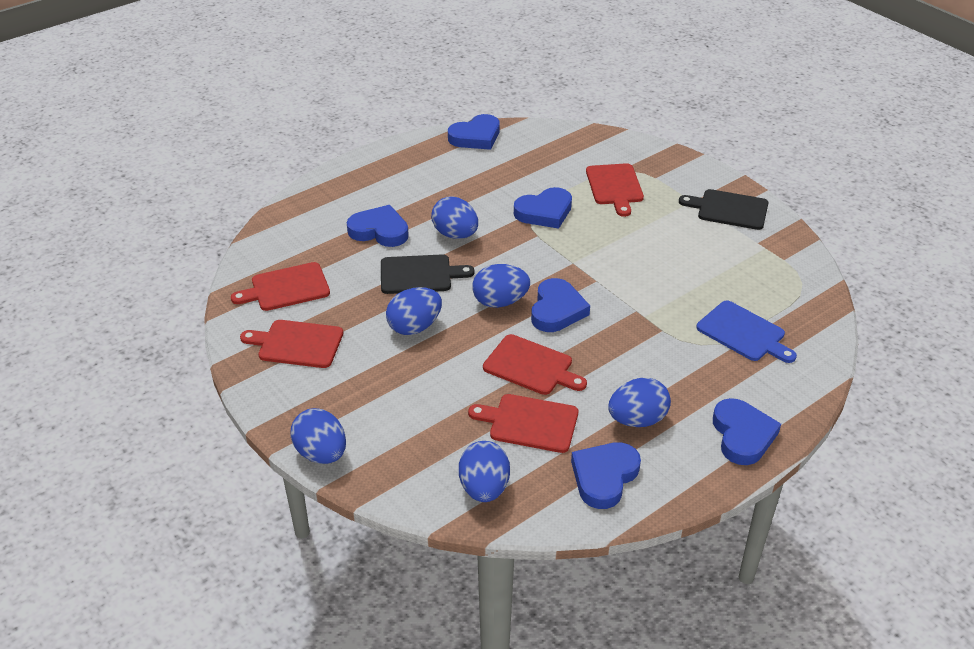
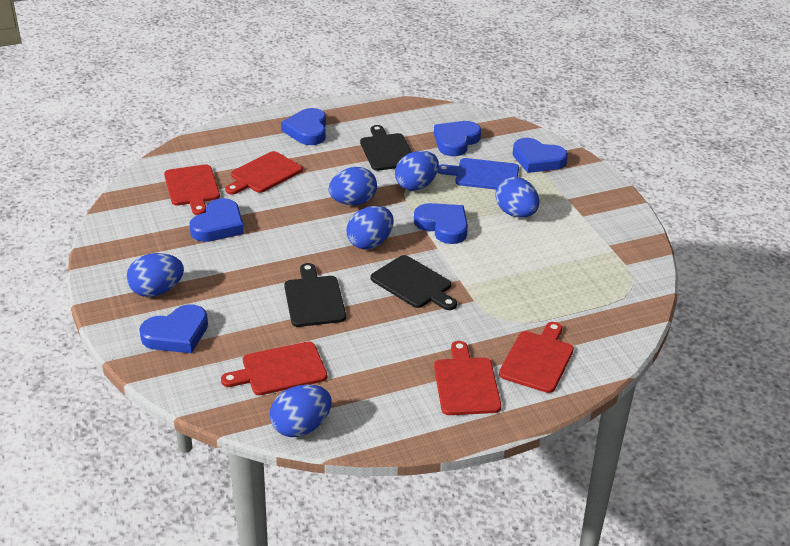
black cutting board: [381,254,474,294] [679,189,768,230] = 2 -> [284,263,346,327] [360,125,412,171] [371,255,457,310] = 3

